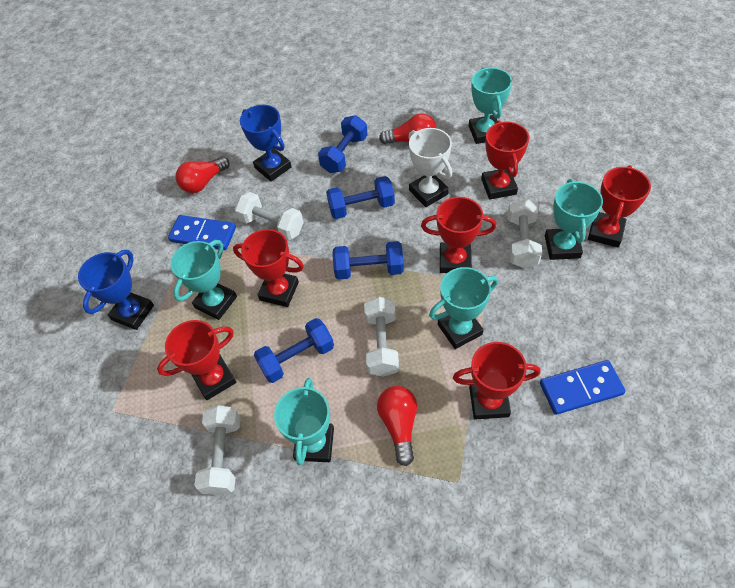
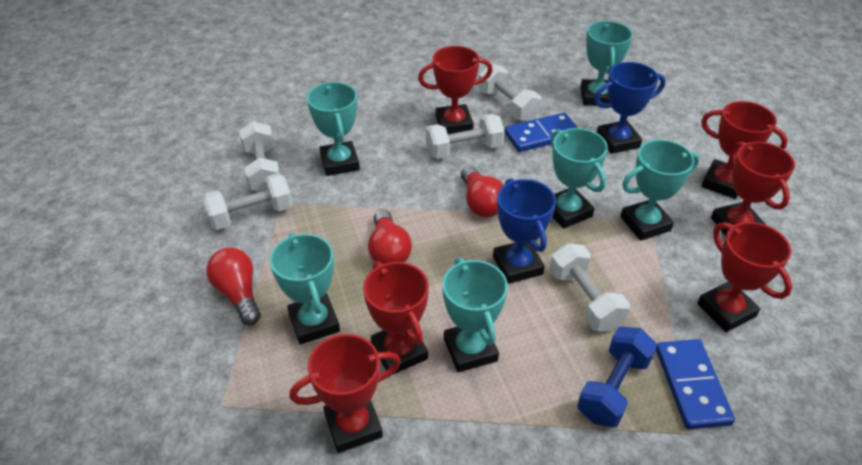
blue dumbbell: [254,318,334,383] [318,115,368,173] [326,176,395,219] [332,241,404,280] = 4 -> [577,326,657,428] = 1
turquoise trophy: [170,240,237,320] [274,378,334,465] [429,267,498,349] [469,67,512,144] [545,179,603,260] = 5 -> [269,233,340,344] [307,82,360,176] [442,258,508,372] [551,128,608,229] [580,21,633,106] [620,139,699,241] = 6
white dumbbell: [194,405,241,495] [235,192,304,240] [364,297,399,377] [508,197,542,268] = 4 -> [202,173,293,230] [239,121,280,192] [425,114,504,159] [478,64,542,122] [550,243,630,332] = 5
white trophy: [408,128,452,207] = 1 -> none = 0

